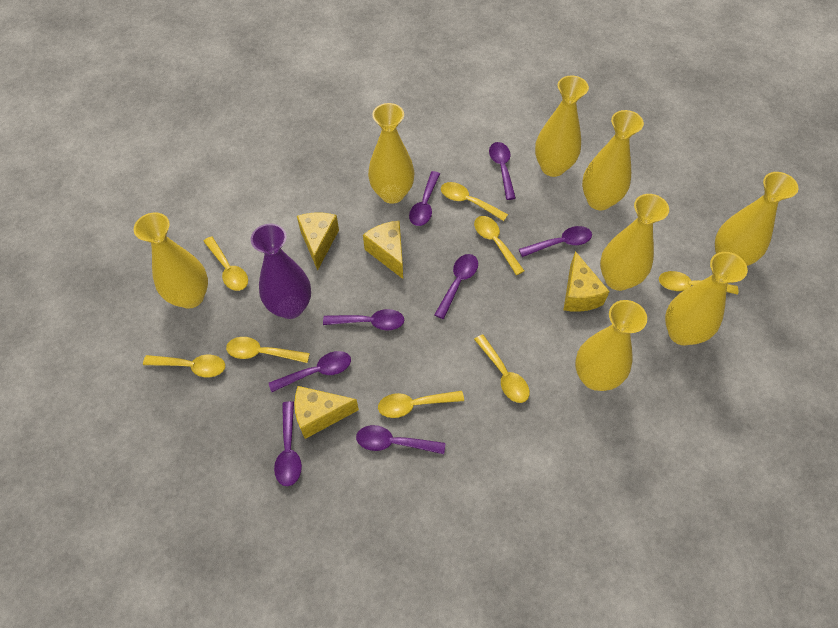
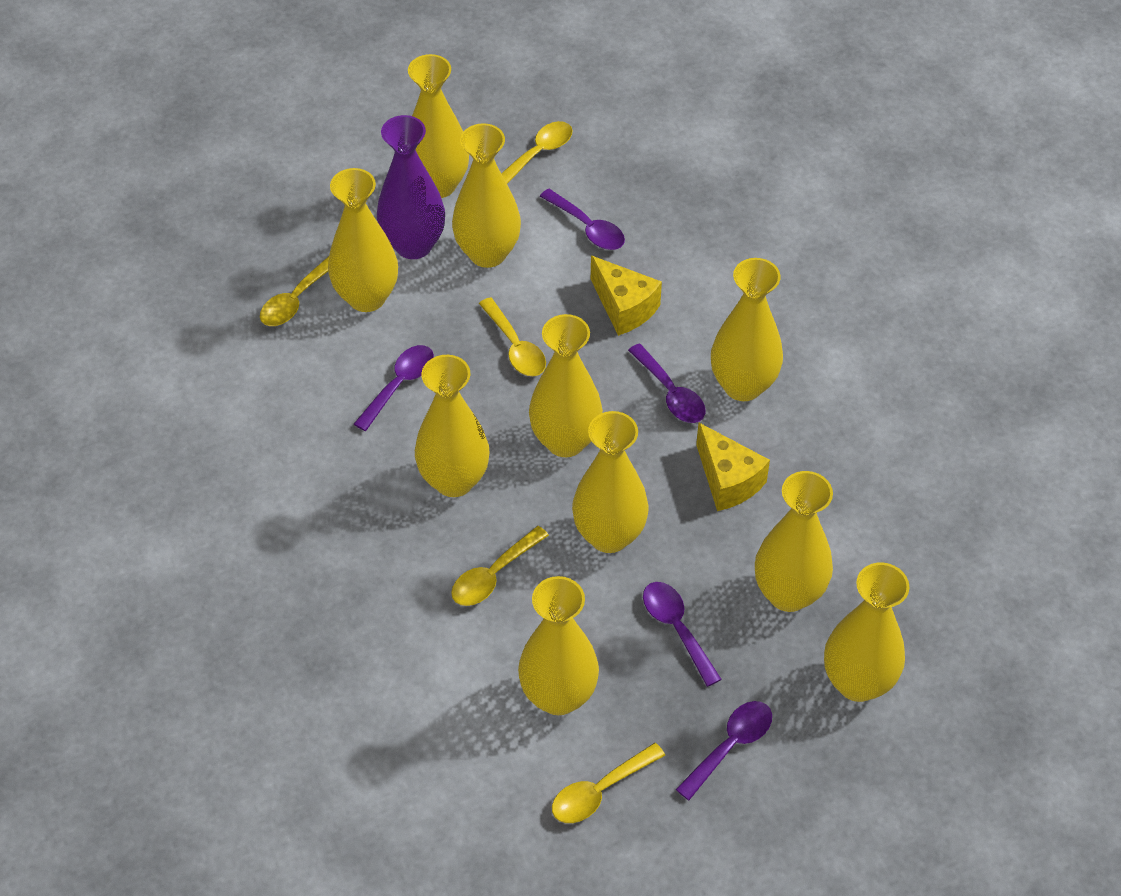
purple spoon: [269,351,351,392] [274,401,302,486] [323,309,404,330] [356,425,445,454] [409,171,440,226] [434,254,478,319] [489,142,516,200] [519,226,592,257] = 8 -> [354,345,434,431] [540,189,625,250] [628,343,705,423] [643,582,722,687] [676,701,772,800] = 5
yellow cheese: [294,386,359,439] [297,212,339,271] [363,221,403,279] [564,251,610,312] = 4 -> [591,256,662,336] [696,423,770,511] = 2
yellow spoon: [143,355,225,378] [203,236,248,291] [226,337,310,363] [378,391,464,418] [441,182,508,221] [474,216,524,275] [474,334,530,403] [659,271,738,295] = 8 -> [260,256,329,326] [451,526,549,606] [479,297,546,376] [501,121,573,184] [552,743,665,823] = 5
yellow vase: [134,212,208,309] [368,103,415,204] [535,75,589,177] [575,300,647,391] [582,110,644,210] [600,194,669,291] [665,252,748,345] [715,172,798,266] = 8 -> [328,168,398,312] [408,54,469,198] [415,355,490,497] [452,123,521,268] [518,576,599,715] [529,314,603,457] [572,411,649,553] [711,258,783,401] [755,471,833,612] [824,563,909,702] = 10

